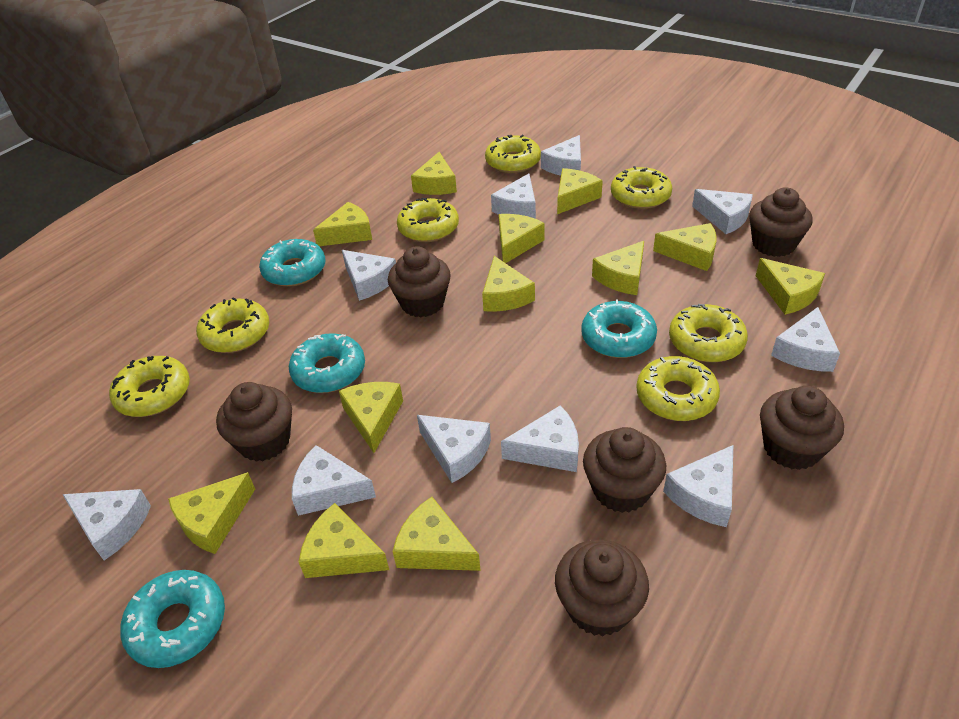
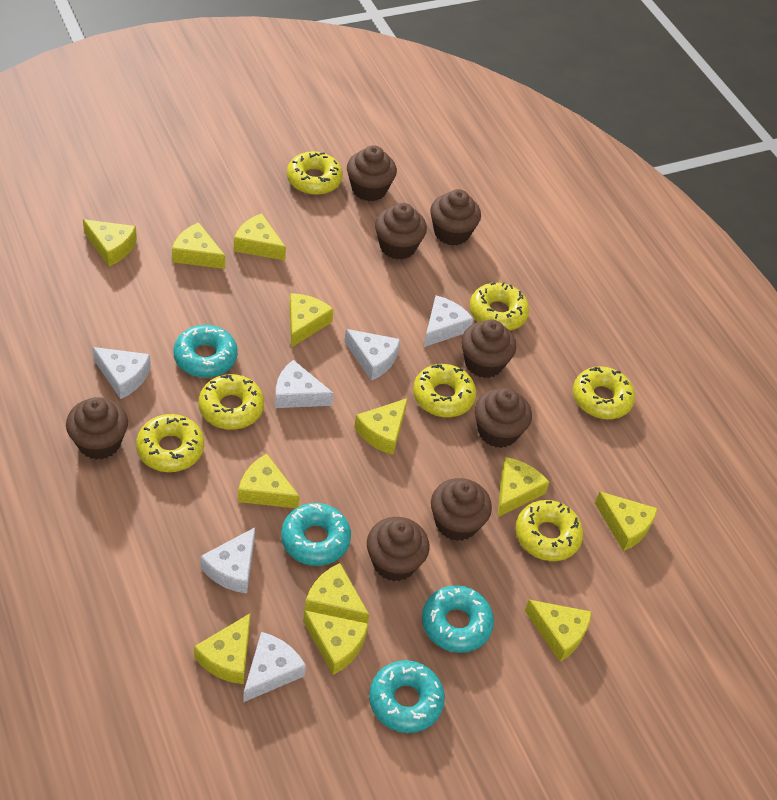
brown cupcake: [216,382,292,462] [388,246,451,318] [555,539,649,636] [583,427,666,513] [749,187,813,257] [760,386,844,470] = 6 -> [66,397,128,460] [347,145,397,201] [367,517,430,581] [375,203,427,260] [430,189,481,245] [431,478,492,541] [461,320,516,378] [475,388,532,448] = 8
white cheese: [62,489,151,560] [292,445,376,516] [342,250,396,301] [417,415,491,483] [491,174,536,219] [501,405,579,472] [541,135,581,176] [663,445,733,527] [692,189,753,234] [771,307,840,372] = 10 -> [93,347,151,399] [201,527,255,593] [243,632,306,702] [275,360,333,408] [344,329,400,381] [424,295,473,347] = 6

